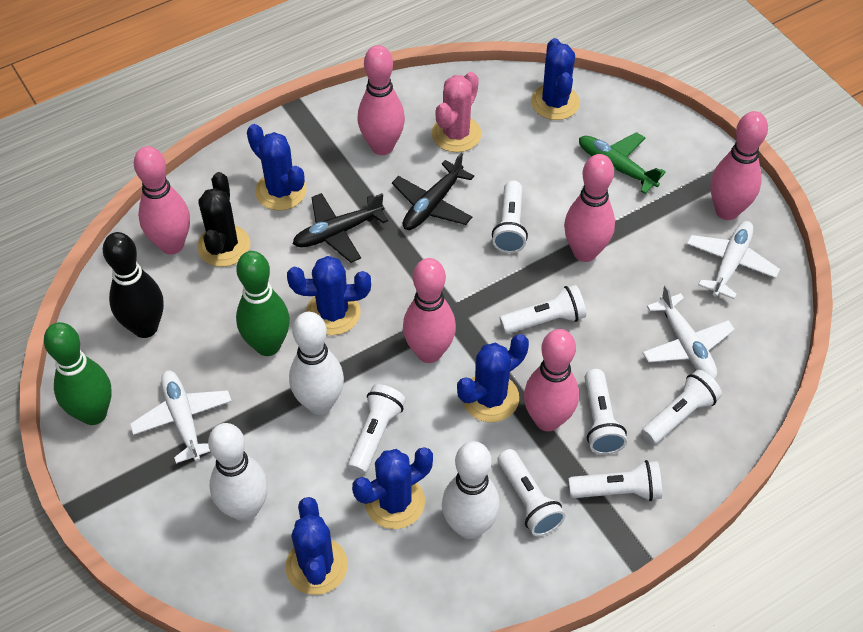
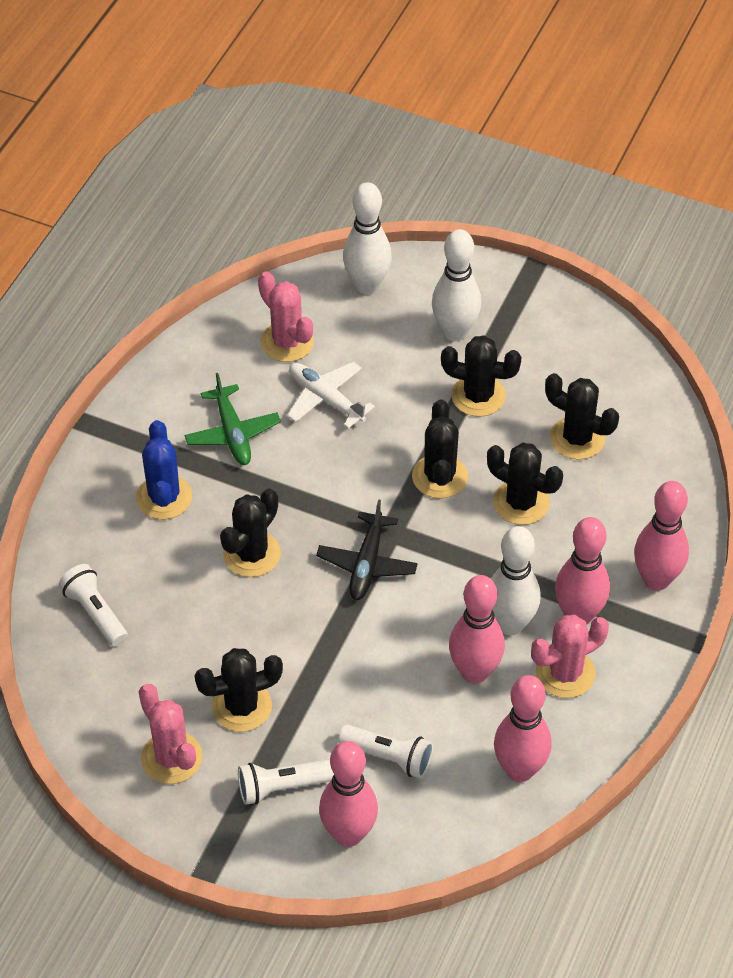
black bowling pin: [103,232,164,338] = 1 -> none = 0
black cactus: [197,172,250,267] = 1 -> [195,648,283,732] [220,489,281,577] [412,400,468,499] [441,335,522,417] [487,443,563,525] [545,373,619,460] = 6
black plane: [293,193,388,263] [392,153,474,230] = 2 -> [316,499,418,600] = 1
blue cactus: [247,124,307,211] [285,497,348,595] [287,256,371,335] [352,447,433,529] [457,334,529,422] [531,38,580,120] = 6 -> [136,420,192,519] = 1
green bowling pin: [44,322,112,425] [236,251,290,356] = 2 -> none = 0
pink bowling pin: [134,146,190,255] [357,45,405,155] [403,258,456,363] [524,329,579,431] [564,154,615,262] [710,111,768,220] = 6 -> [319,741,378,847] [449,575,505,684] [494,675,552,782] [555,517,610,624] [634,481,689,591] = 5
pink cactus: [432,72,481,152] = 1 -> [139,684,203,784] [258,271,314,362] [531,615,609,698] = 3
white flashlight: [348,384,406,474] [492,181,528,253] [498,449,566,536] [500,285,586,334] [568,460,662,501] [585,369,627,455] [641,370,722,445] = 7 -> [59,564,128,646] [238,760,334,805] [338,725,433,778] = 3
white plane: [130,370,232,464] [642,285,735,380] [687,221,780,299] = 3 -> [287,362,375,429] = 1

